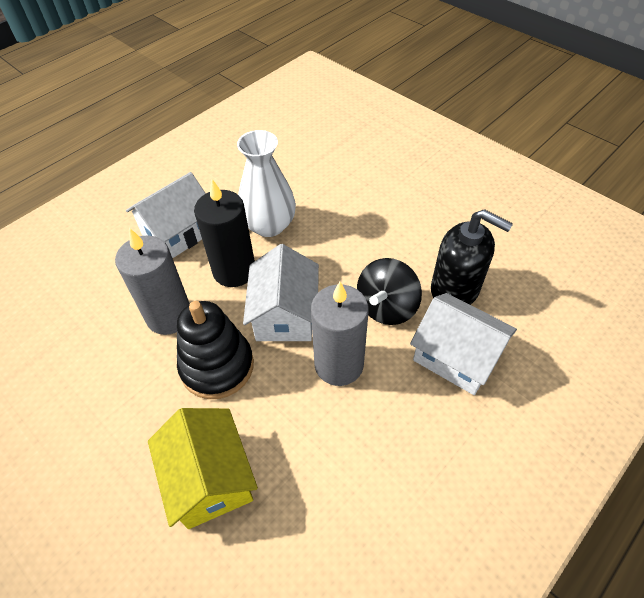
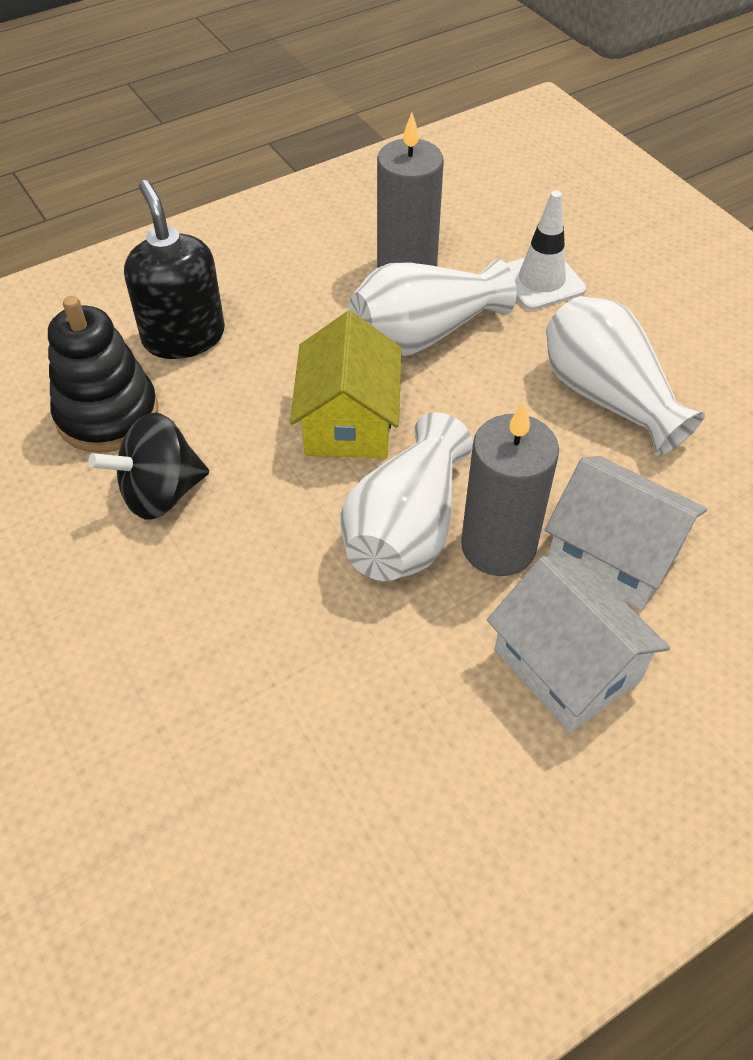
black candle: [194,179,255,287] = 1 -> none = 0
white house: [126,172,206,258] [243,244,319,341] [410,293,517,395] = 3 -> [487,556,670,733] [545,456,707,610] = 2
white traffic cone: none = 0 -> [506,191,586,310] = 1
white vase: [237,130,296,237] = 1 -> [340,412,473,581] [349,259,517,356] [546,296,705,456] = 3

